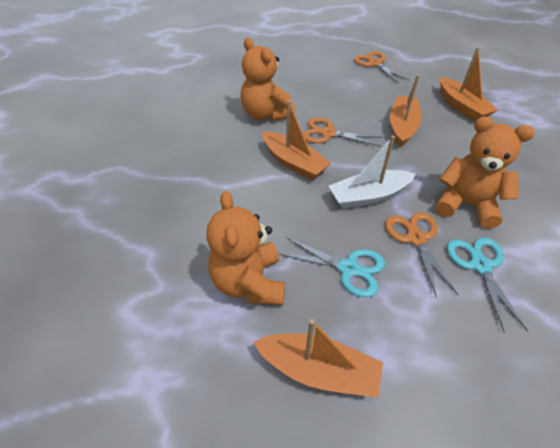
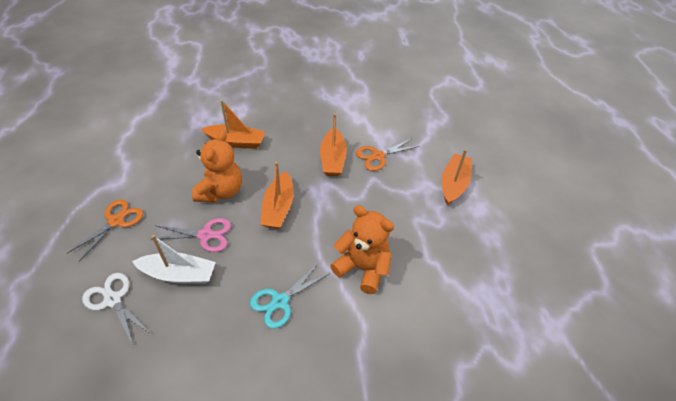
orange scissors: [303,117,383,147] [354,51,410,84] [385,212,459,299] = 3 -> [67,199,143,261] [356,139,420,171] = 2
orange teddy bear: [206,191,285,305] [241,38,295,121] [435,117,535,229] = 3 -> [192,130,242,202] [330,205,394,294] = 2
pink scissors: none = 0 -> [151,218,231,252] = 1
turquoise scissors: [279,237,385,298] [447,237,528,333] = 2 -> [250,263,330,329] = 1
white scissors: none = 0 -> [82,273,151,345] = 1

